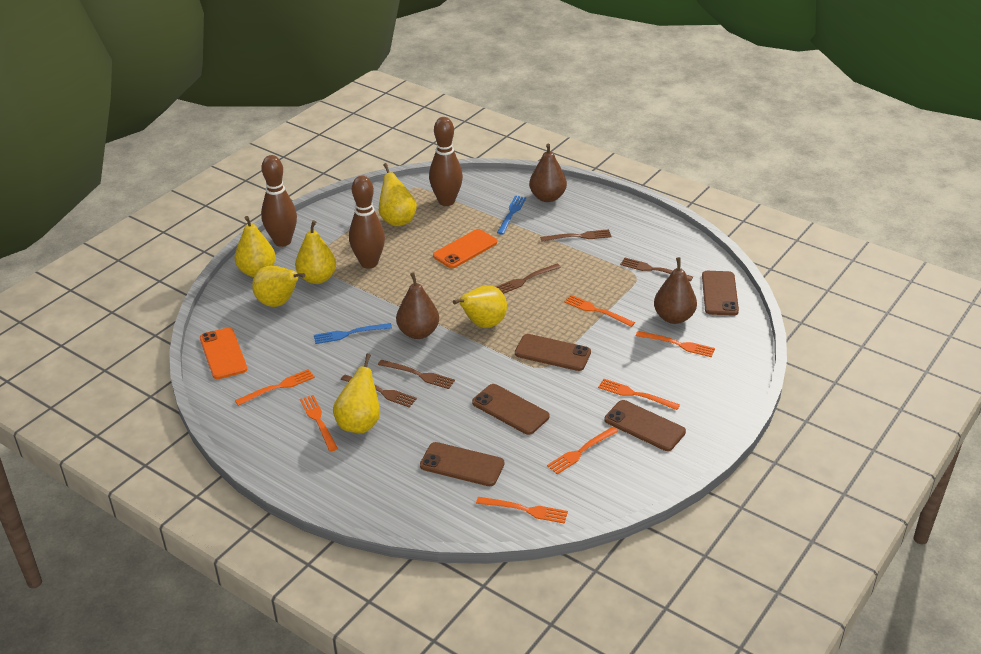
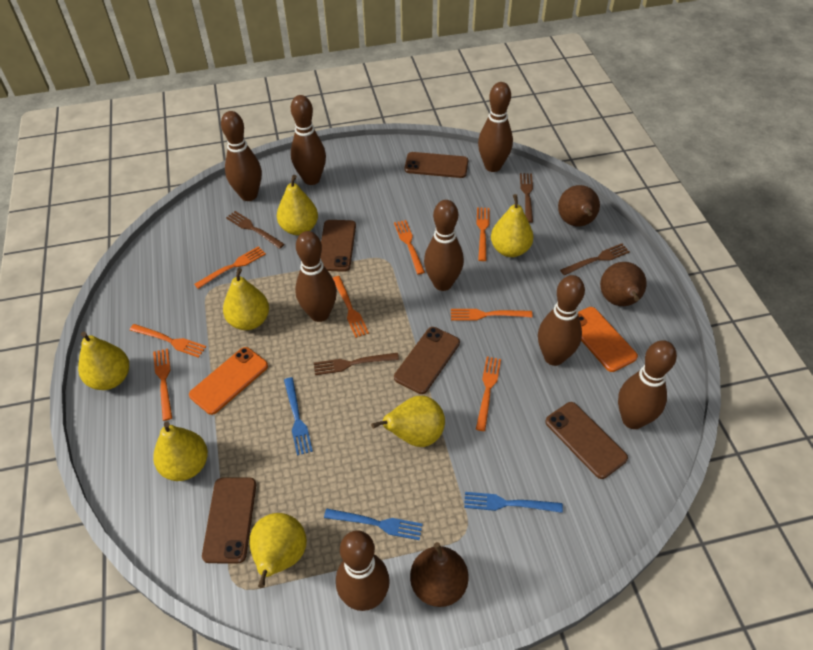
blue fork: [314,323,392,344] [497,196,526,235] = 2 -> [284,377,313,456] [324,509,423,540] [464,492,563,513] = 3
brown bowling pin: [261,155,297,247] [349,176,385,268] [429,117,463,206] = 3 -> [221,111,262,201] [291,95,326,185] [295,231,337,322] [336,530,390,611] [424,200,464,291] [478,82,513,172] [538,275,585,366] [618,340,677,429] = 8
brown fork: [341,375,417,408] [378,360,455,389] [496,264,561,294] [540,229,612,242] [620,258,693,281] = 5 -> [226,211,285,249] [314,353,399,375] [520,173,533,223] [560,243,630,275] = 4
orange fork: [235,369,315,406] [300,395,338,452] [476,497,568,524] [547,427,619,474] [564,295,635,327] [598,379,680,410] [636,331,715,357] = 7 -> [130,324,206,358] [153,348,172,421] [194,246,266,289] [333,276,369,338] [394,220,425,275] [451,309,533,321] [476,357,501,431] [477,207,490,261] = 8
yellow pear: [235,216,276,277] [252,266,305,307] [295,220,336,284] [333,353,380,433] [379,163,417,226] [453,285,507,328] = 6 -> [78,332,129,390] [153,422,208,481] [223,268,269,330] [249,513,307,588] [277,175,318,235] [371,396,445,447] [491,194,533,257] = 7

